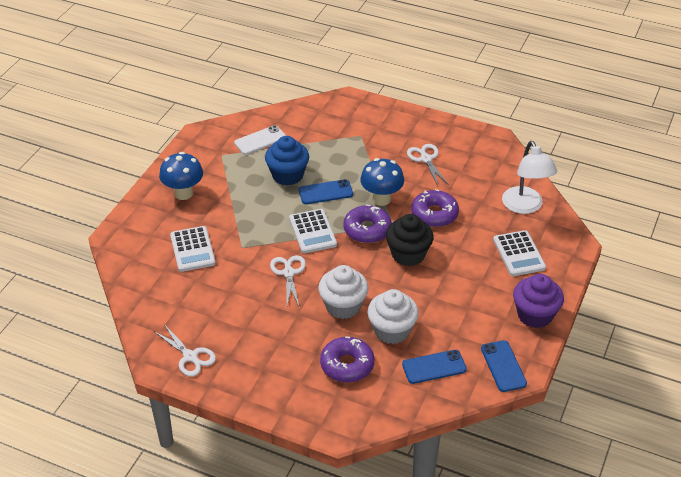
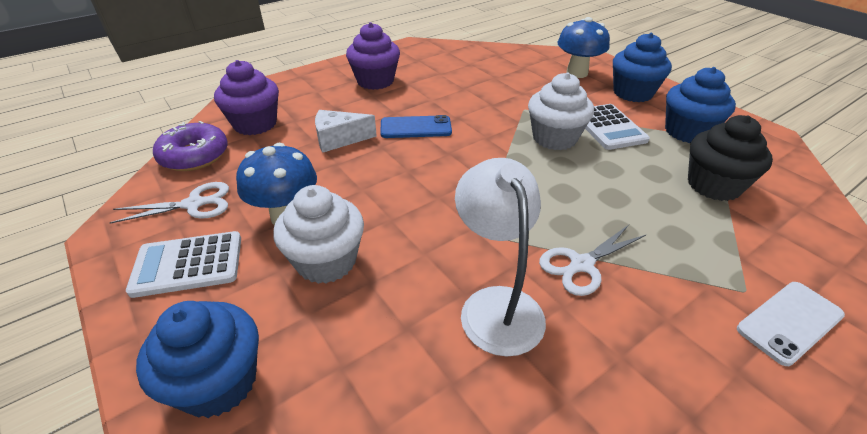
blue cupcake: [265,136,309,186] = 1 -> [136,301,259,418] [613,33,672,102] [665,67,736,143] = 3
blue phone: [299,179,353,204] [402,350,467,384] [481,340,527,392] = 3 -> [380,115,452,138] = 1
purple cupcake: [513,274,564,328] = 1 -> [214,60,279,135] [346,22,400,90] = 2
purple donut: [320,336,374,383] [343,205,392,243] [411,189,459,227] = 3 -> [153,121,228,171] = 1
white calculator: [170,226,216,272] [289,209,337,253] [493,230,546,276] = 3 -> [126,231,241,298] [585,104,650,150] = 2
white cheese: none = 0 -> [315,110,377,153] = 1
white scissors: [154,324,216,377] [270,255,306,306] [407,144,449,186] = 3 -> [110,182,229,224] [539,225,647,296] = 2

